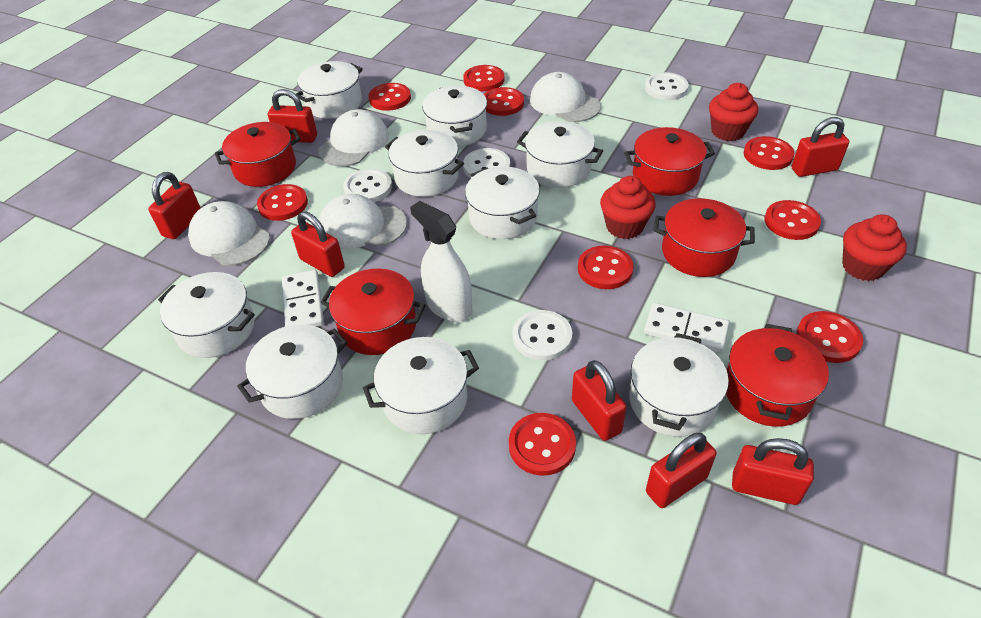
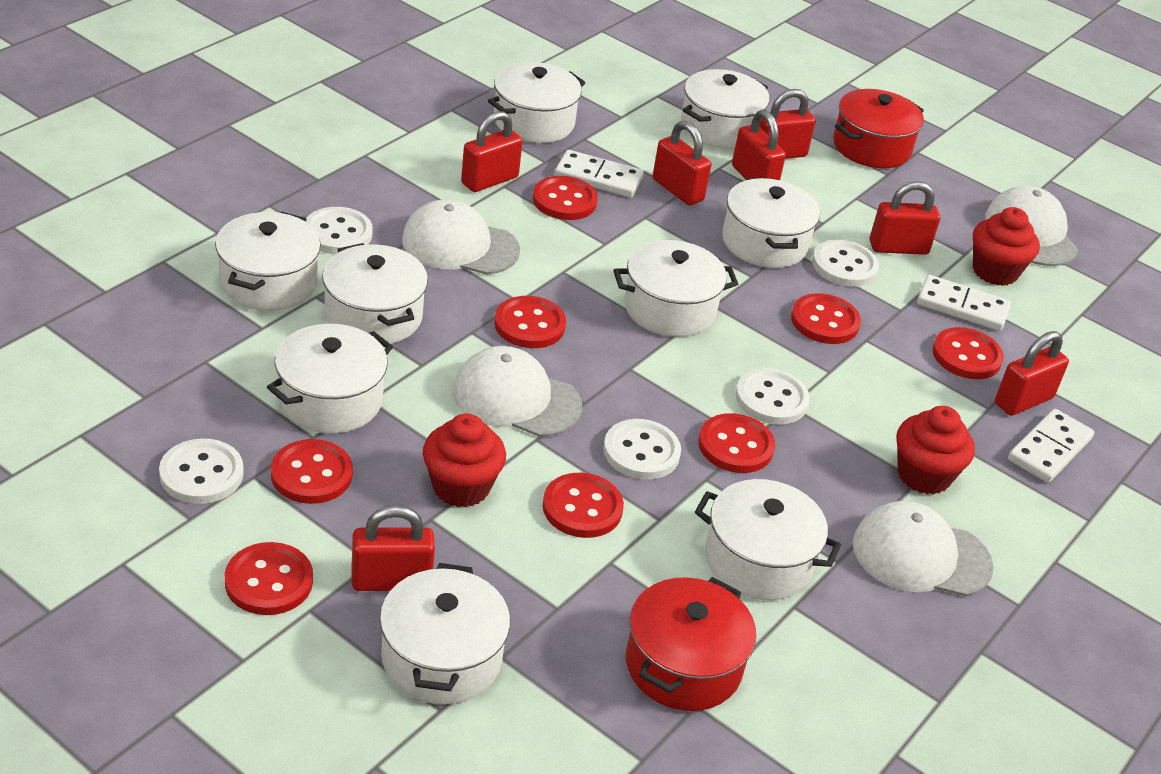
red button: [257,184,308,221] [368,83,411,111] [463,65,504,91] [484,87,524,116] [509,413,576,476] [578,246,634,289] [744,136,795,170] [765,200,821,240] [796,311,863,363] = 9 -> [225,542,313,615] [271,439,353,504] [494,296,566,348] [533,176,598,220] [543,473,624,538] [698,413,775,473] [791,293,861,344] [933,327,1004,379] = 8
red pot: [215,122,301,187] [320,269,426,355] [624,127,715,196] [654,198,755,277] [726,324,829,427] = 5 -> [626,577,756,711] [833,89,924,168] = 2
white button: [343,168,392,202] [463,148,510,178] [513,310,572,361] [645,72,689,100] = 4 -> [159,439,244,504] [306,207,373,254] [603,419,681,480] [735,368,810,425] [812,240,879,287] = 5
white domino: [282,270,324,327] [644,303,730,353] = 2 -> [555,150,644,198] [917,275,1011,331] [1008,409,1094,483] = 3
white spray bottle: [410,201,472,322] = 1 -> none = 0

